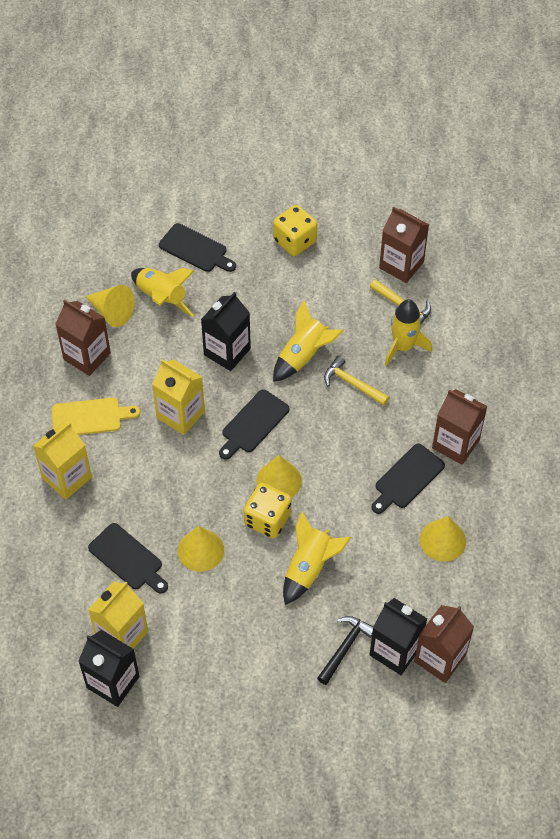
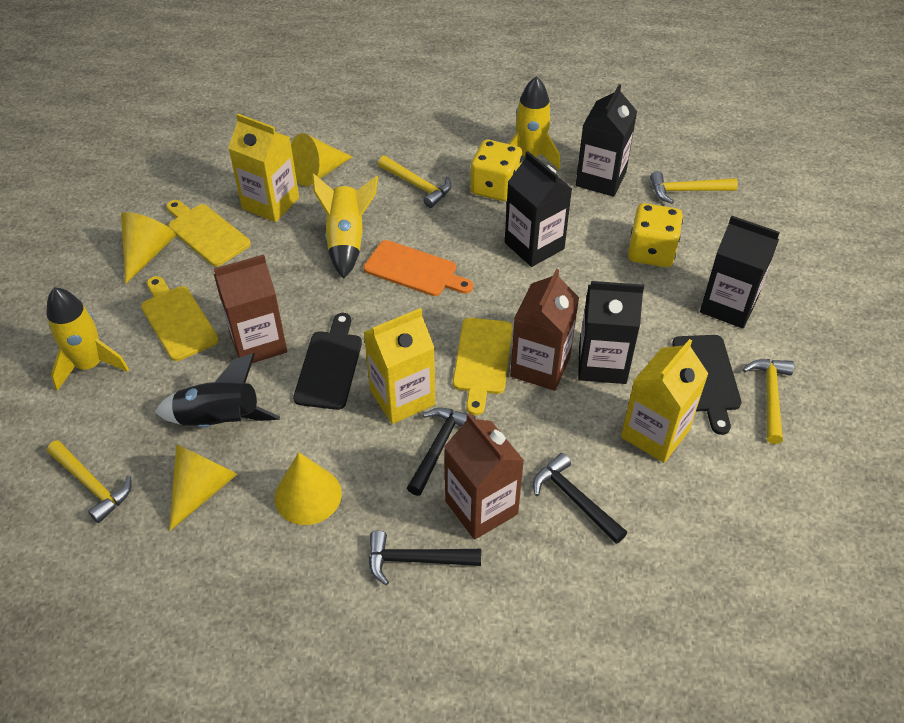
black carton: [78,630,140,707] [201,292,251,371] [369,598,427,675] = 3 -> [505,151,572,267] [576,84,637,197] [578,281,644,384] [700,216,780,329] = 4
black cutting board: [88,523,168,594] [159,223,236,272] [219,389,289,460] [372,444,445,514] = 4 -> [293,313,362,410] [672,335,741,435] = 2
black hammer: [317,616,373,685] = 1 -> [369,530,481,585] [407,407,475,496] [533,453,627,544] = 3
black rocket: none = 0 -> [155,353,280,428] = 1
brown carton: [55,300,111,376] [379,206,429,283] [414,605,474,683] [432,389,488,465] = 4 -> [214,254,287,363] [444,413,524,540] [510,269,579,391] = 3
orange cutting board: none = 0 -> [364,240,473,296] = 1
yellow cutting board: [52,397,140,435] = 1 -> [141,276,219,361] [166,200,251,266] [453,318,513,415] = 3
yellow hammer: [324,356,389,406] [370,279,431,324] = 2 -> [47,440,132,523] [378,155,451,208] [650,171,738,204] [743,359,794,444] = 4
yellow rocket: [131,268,194,317] [273,300,344,382] [283,511,351,605] [385,299,432,366] = 4 -> [47,287,129,391] [312,173,378,279] [508,76,560,169] = 3

